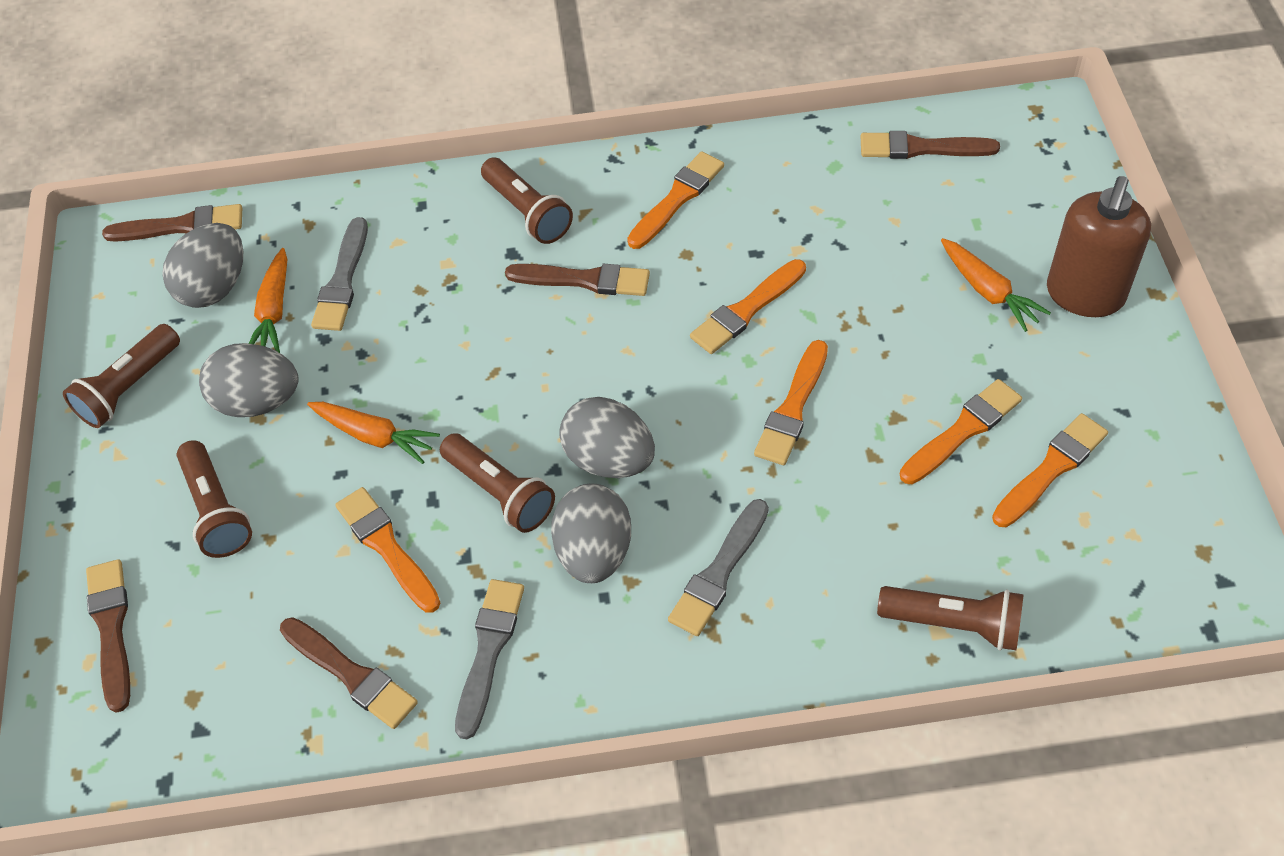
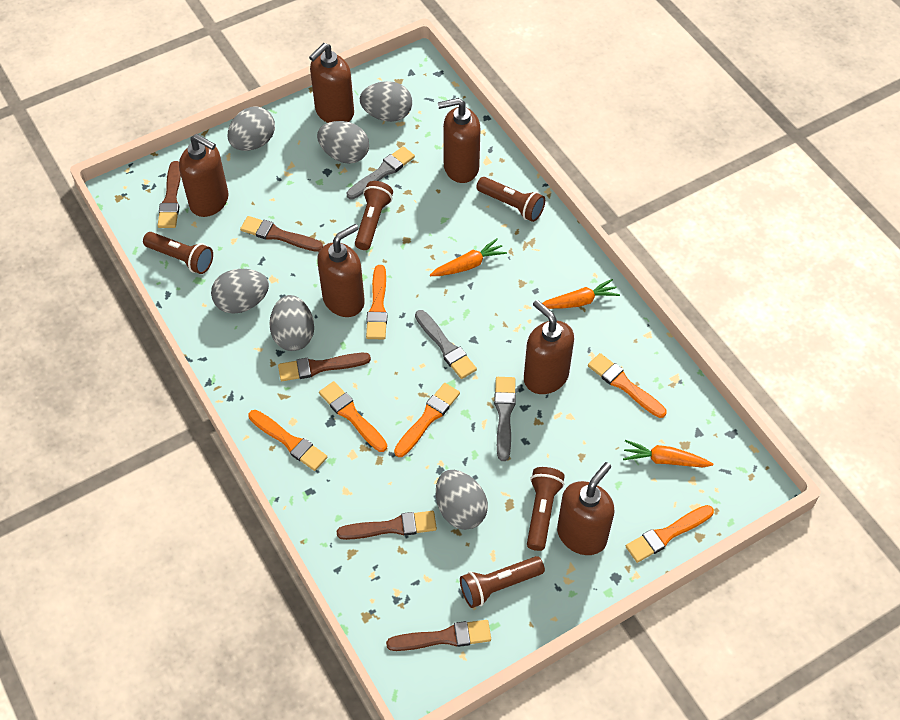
brown soap dispenser: [1047,176,1151,317] = 1 -> [179,134,229,217] [309,43,354,123] [317,224,365,317] [438,98,481,183] [524,300,574,394] [557,462,615,555] = 6
grey egg: [162,223,243,308] [199,343,298,417] [551,483,631,583] [559,397,655,478] = 4 -> [211,269,269,314] [228,107,275,151] [269,295,314,351] [317,121,369,164] [360,81,412,122] [436,470,488,530] = 6

